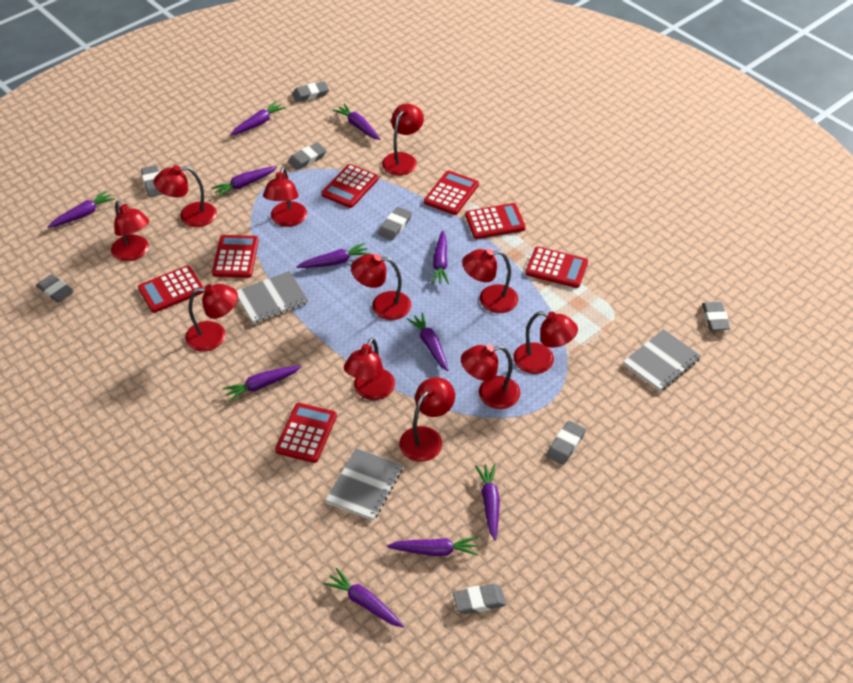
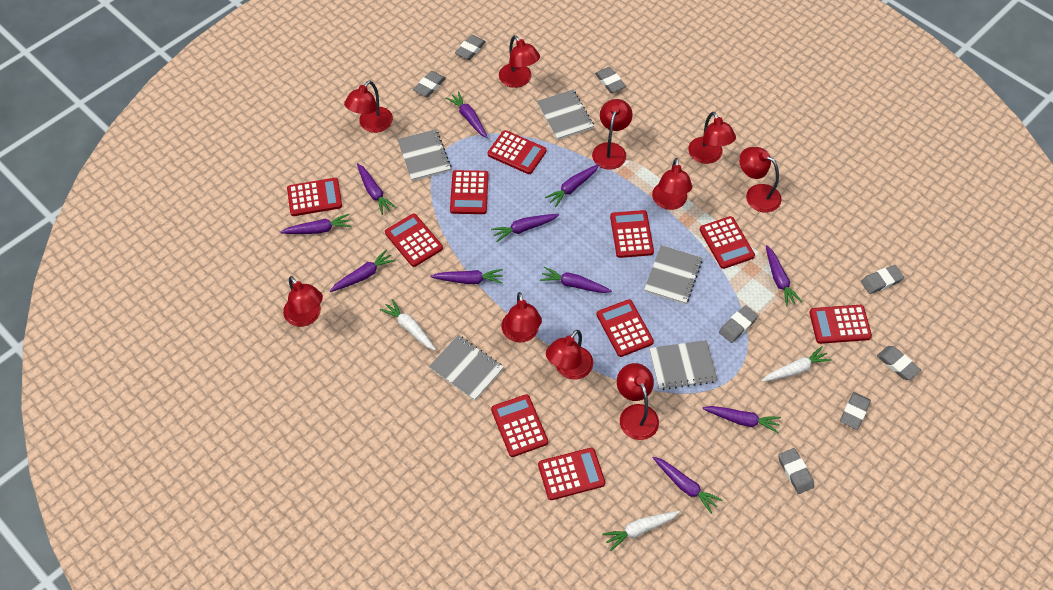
grey notebook: [237,271,309,324] [325,448,403,521] [623,329,701,391] = 3 -> [397,129,451,181] [429,335,504,401] [537,89,594,140] [644,245,703,305] [649,340,718,390] = 5
red calculator: [138,266,204,313] [212,235,259,278] [275,403,337,463] [321,164,379,208] [424,171,479,215] [465,203,526,239] [525,247,588,288] = 7 -> [287,178,342,216] [385,214,443,267] [450,170,489,214] [488,130,546,174] [491,394,548,457] [538,448,605,500] [597,299,654,357] [610,210,654,258] [700,216,755,269] [809,305,872,344] = 10
red lamp: [111,201,149,261] [154,165,217,227] [185,284,238,352] [263,167,307,227] [344,338,395,400] [351,254,411,320] [382,104,424,176] [399,377,455,462] [461,344,520,409] [462,248,518,313] [513,311,578,374] = 11 -> [283,276,323,327] [344,80,393,133] [499,35,540,88] [501,292,542,342] [546,330,593,380] [592,99,633,170] [617,363,659,440] [652,158,692,210] [688,112,736,164] [739,147,782,212] = 10
white carrot: none = 0 -> [380,299,436,351] [602,511,680,551] [762,346,832,382] = 3

